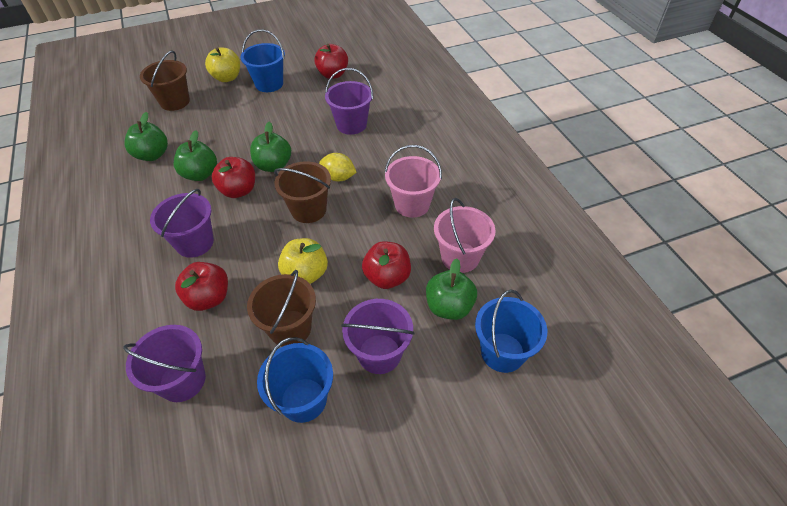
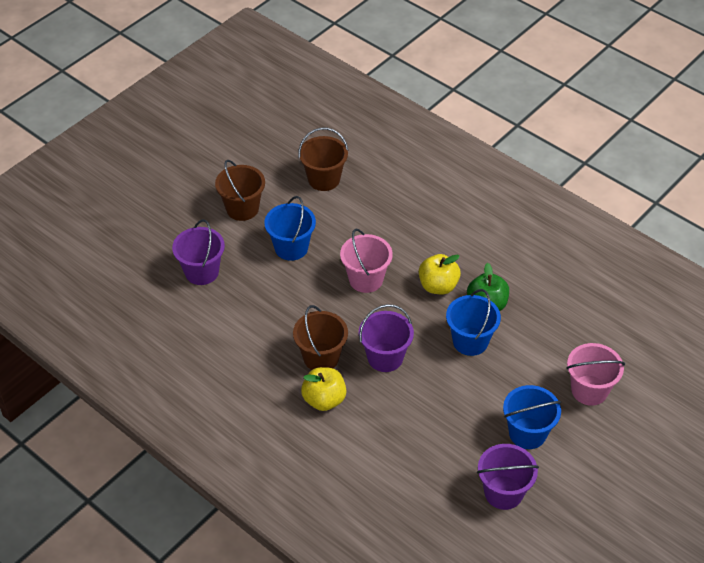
green apple: [124,112,168,161] [174,130,217,181] [250,122,291,172] [426,258,477,320] = 4 -> [467,263,509,311] = 1
purple bucket: [123,325,206,402] [150,189,214,258] [325,68,373,135] [341,299,415,374] = 4 -> [172,219,225,285] [359,304,414,372] [477,444,539,510] = 3
red apple: [175,262,228,311] [212,157,255,198] [314,44,348,79] [362,241,411,289] = 4 -> none = 0
yellow lemon: [319,153,357,181] = 1 -> none = 0

